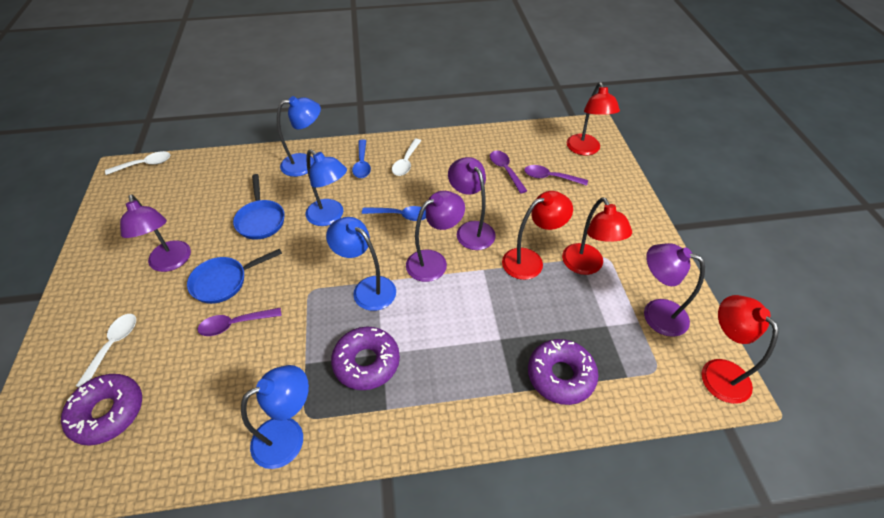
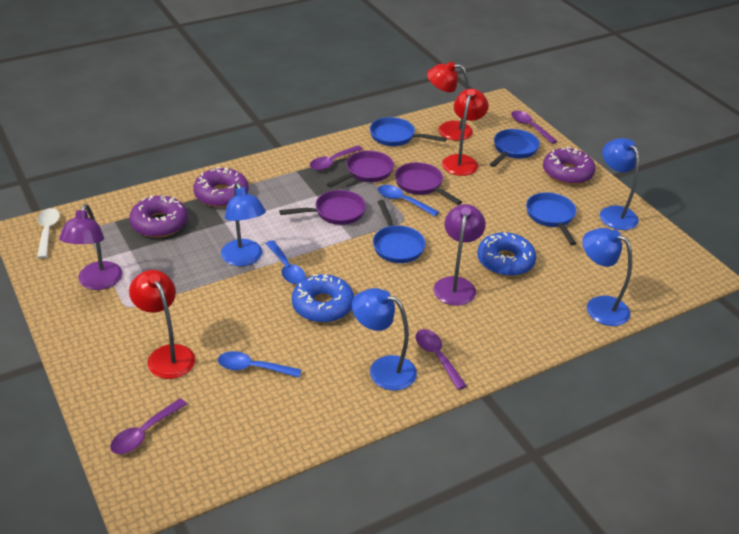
blue donut: none = 0 -> [292,274,354,323] [477,232,536,276] = 2
blue pan: [187,249,282,304] [233,174,284,239] = 2 -> [370,117,446,146] [373,200,426,263] [490,129,540,167] [526,192,577,245] = 4
blue spoon: [352,139,371,178] [362,206,426,221] = 2 -> [218,351,302,378] [265,240,306,284] [378,185,439,216] = 3
purple lamp: [120,195,191,272] [406,191,465,282] [448,157,496,250] [644,243,705,337] = 4 -> [59,204,122,290] [434,204,486,306] = 2
purple pan: none = 0 -> [279,190,366,225] [327,151,394,188] [395,162,462,205] = 3
purple spoon: [197,308,282,336] [490,151,527,194] [524,165,588,186] = 3 -> [110,398,187,454] [310,145,363,170] [416,329,467,390] [511,111,557,144] = 4
red lamp: [502,191,573,280] [562,197,632,275] [567,82,620,155] [701,295,779,404] = 4 -> [129,270,195,379] [427,61,473,141] [442,89,489,176] = 3
white spoon: [76,314,136,387] [105,151,170,175] [392,139,421,176] = 3 -> [37,208,60,258] = 1

